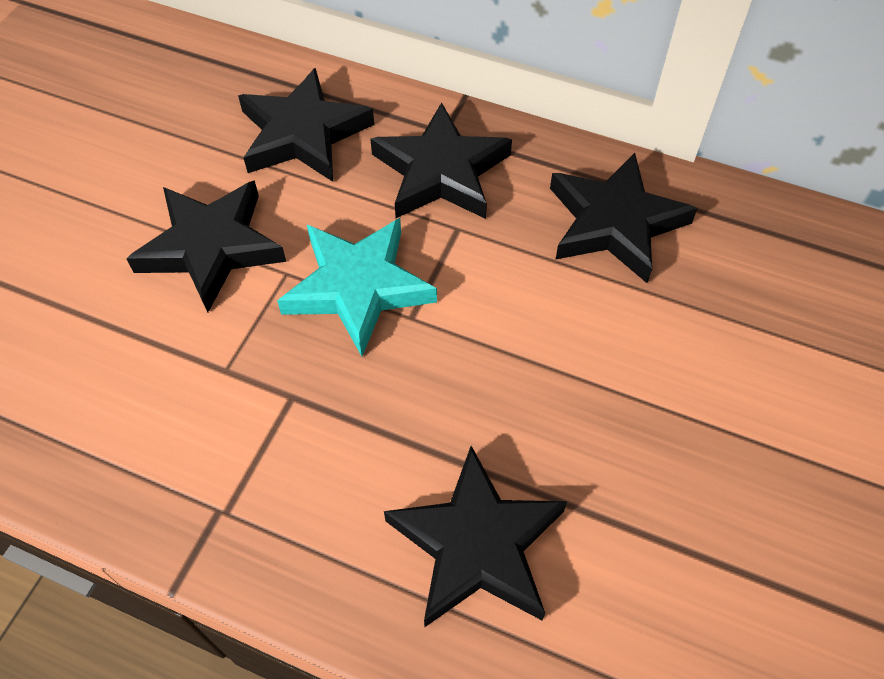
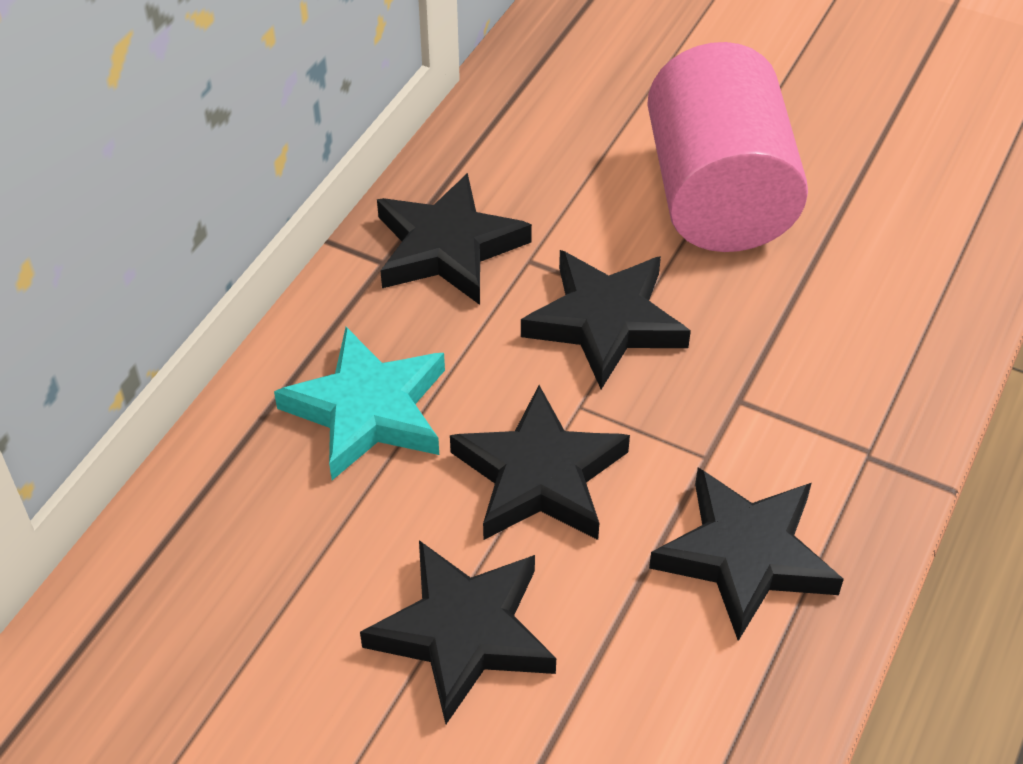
pink cylinder: none = 0 -> [647,42,808,252] = 1

